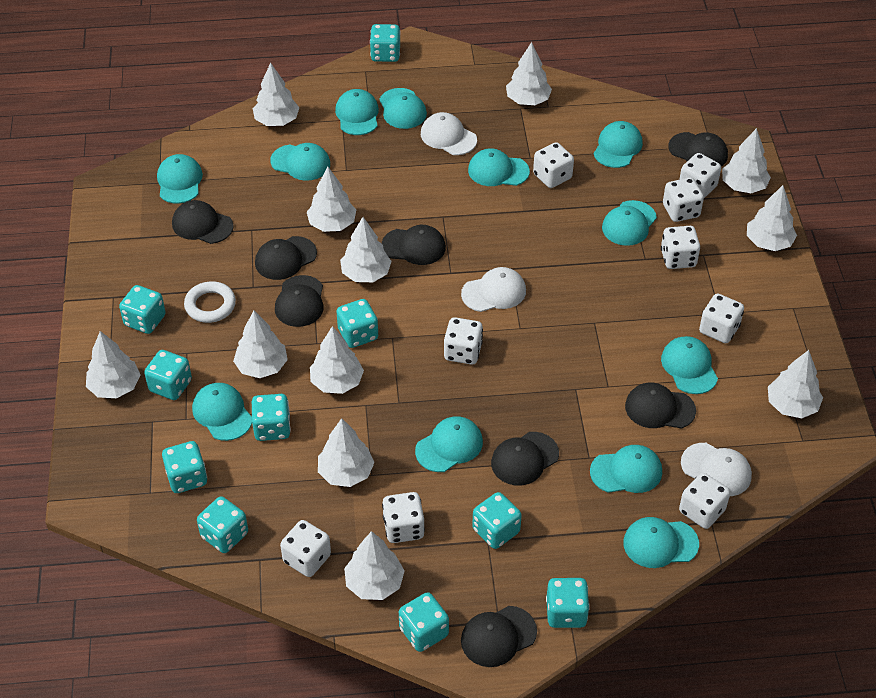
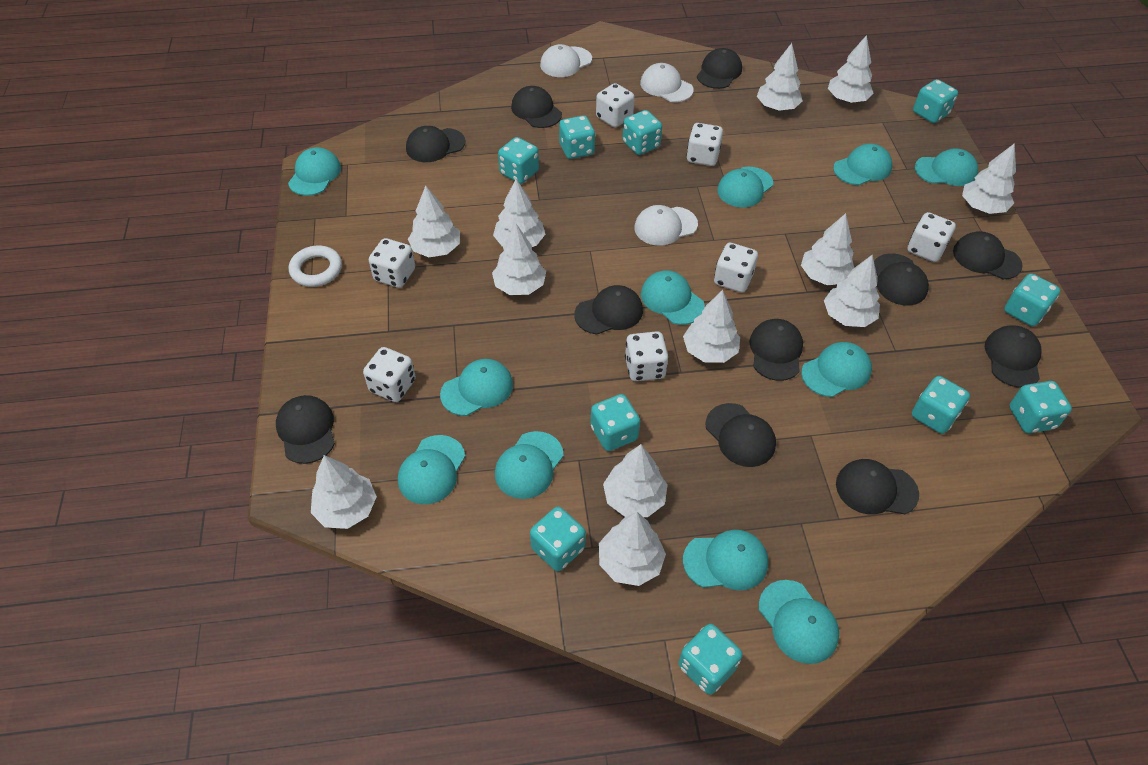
black cap: [172,200,234,244] [255,236,317,280] [275,275,324,327] [382,225,446,265] [461,606,537,667] [491,432,559,486] [625,382,696,429] [668,132,728,166] = 8 -> [276,395,335,464] [406,126,465,162] [511,86,562,128] [574,285,643,335] [697,48,742,89] [705,403,776,467] [749,319,803,381] [836,459,919,515] [874,253,929,305] [953,231,1023,279] [985,325,1041,388] = 11
turquoise cap: [157,154,203,204] [192,383,252,441] [270,143,330,181] [335,89,379,135] [379,88,427,129] [415,416,483,472] [468,148,530,186] [590,445,662,493] [594,121,643,168] [602,200,657,246] [623,517,699,568] [661,336,718,394] = 12 -> [288,147,341,196] [398,435,465,504] [440,359,513,416] [495,431,564,499] [641,270,705,325] [683,530,768,590] [717,167,773,208] [759,580,839,664] [801,342,872,397] [833,144,892,185] [915,148,978,186] = 11
white dice: [280,520,331,577] [382,492,425,543] [444,317,483,365] [533,142,574,188] [661,226,700,269] [663,178,704,222] [679,153,721,198] [679,473,730,529] [699,294,744,343] = 9 -> [363,347,416,402] [369,238,415,288] [596,83,635,128] [625,331,668,381] [687,123,723,166] [714,243,758,293] [907,212,956,262] = 7

